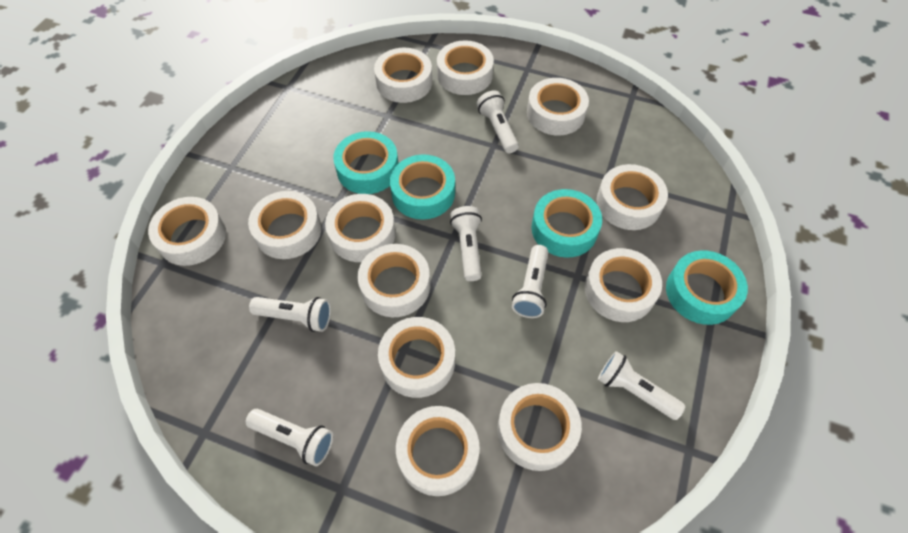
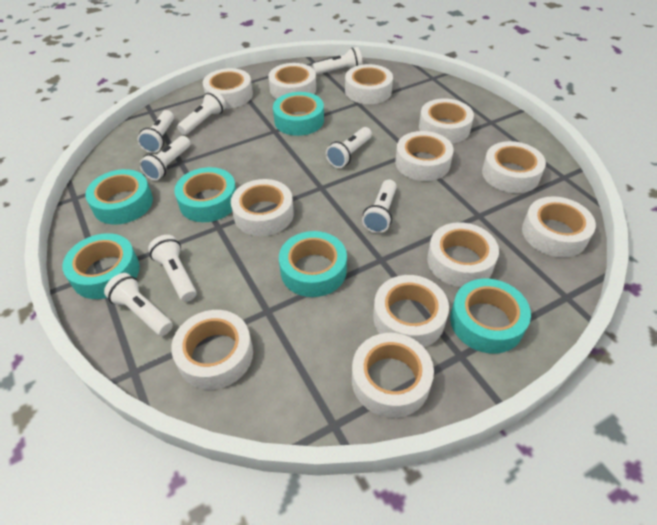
turquoise tape: [333,131,398,194] [390,154,455,220] [531,189,602,258] [666,250,748,325] = 4 -> [62,233,140,299] [85,169,153,224] [174,167,236,222] [273,92,324,136] [279,231,347,297] [450,279,531,353] = 6
white flashlight: [245,409,333,466] [249,297,331,332] [450,206,482,281] [477,91,519,153] [512,245,548,318] [598,351,685,420] = 6 -> [104,273,173,336] [137,110,174,153] [139,136,190,181] [148,235,197,302] [177,90,226,135] [313,47,362,75] [326,127,372,168] [362,179,397,233] = 8

